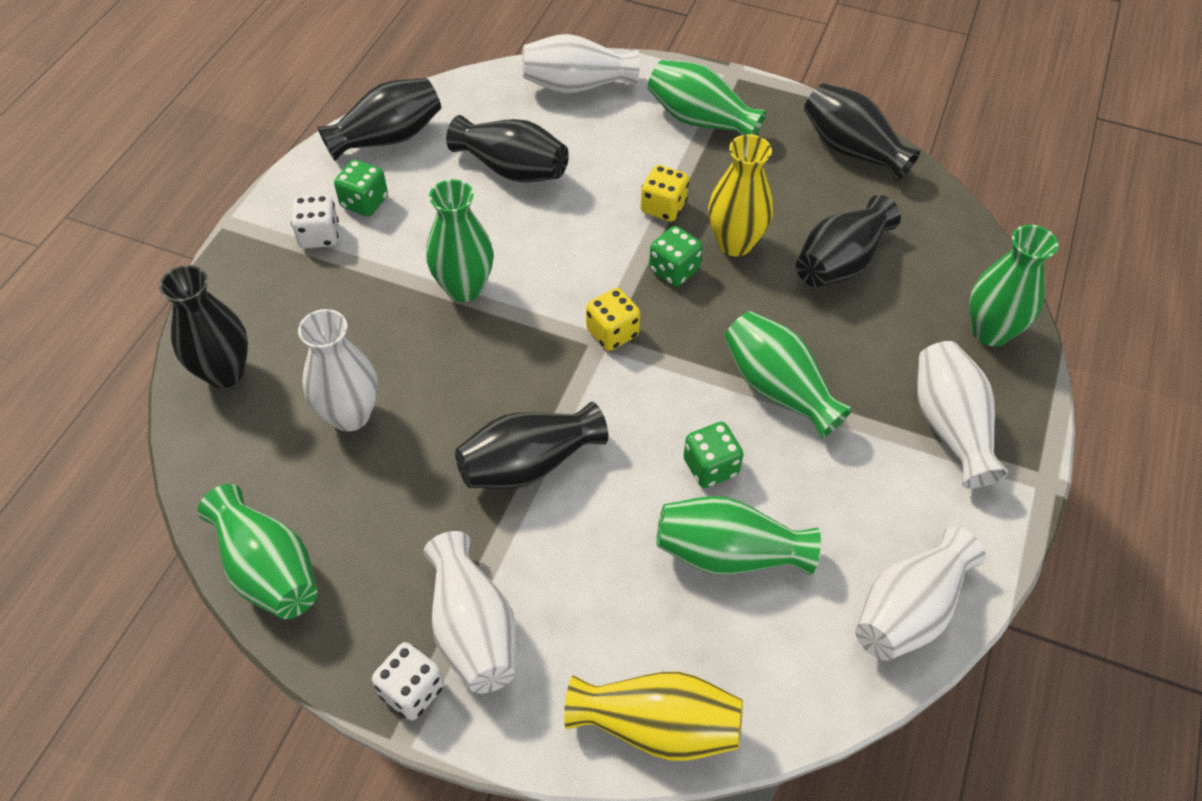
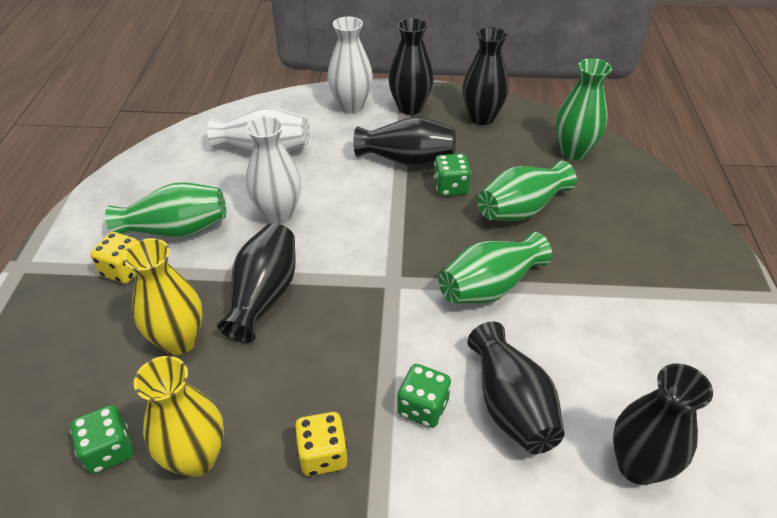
green vase: [198,484,318,619] [426,179,494,302] [647,60,767,135] [656,496,821,575] [724,311,853,439] [970,225,1058,346] = 6 -> [105,182,226,238] [439,232,552,304] [478,161,577,221] [556,58,612,160] = 4
white dice: [291,195,339,249] [372,642,444,720] = 2 -> none = 0
white vase: [298,309,378,431] [423,531,516,693] [522,34,640,93] [855,526,986,661] [917,341,1009,488] = 5 -> [207,107,310,152] [246,116,301,224] [327,17,373,113] = 3

